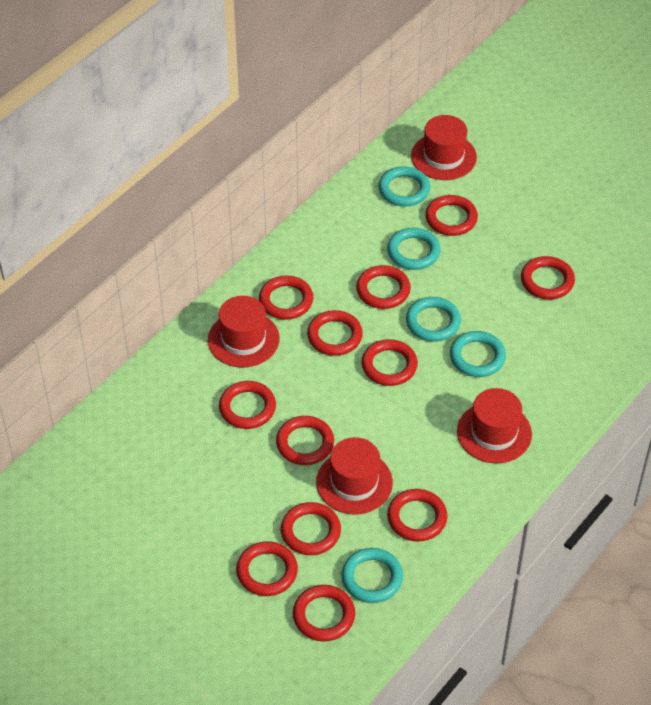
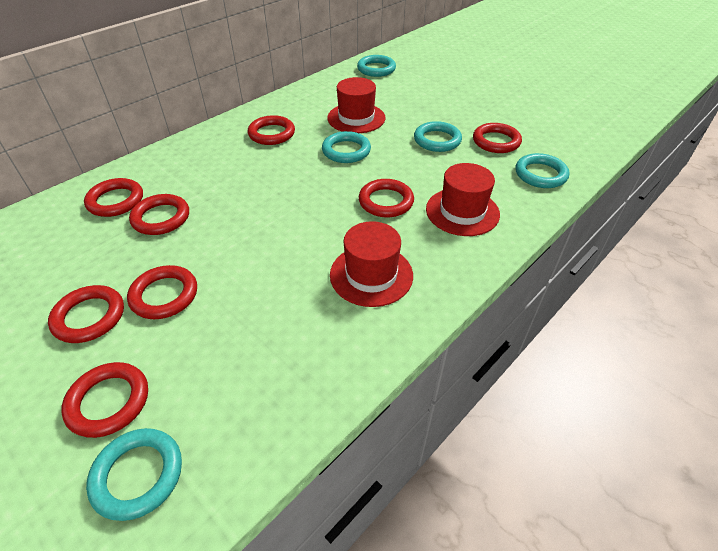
red hat: [208,296,280,368] [316,437,393,515] [411,115,477,180] [457,388,532,464] = 4 -> [327,77,386,133] [330,221,413,307] [426,163,500,236] = 3
red ring: [219,381,276,429] [236,541,298,596] [259,275,313,320] [276,416,334,465] [281,502,341,555] [293,585,355,641] [307,310,363,356] [356,265,411,309] [362,339,418,386] [387,489,448,541] [425,195,478,236] [521,256,575,299] = 12 -> [48,285,124,343] [61,362,148,438] [84,178,143,217] [127,265,197,319] [129,194,189,235] [248,115,295,145] [359,179,414,217] [473,123,522,153] = 8

